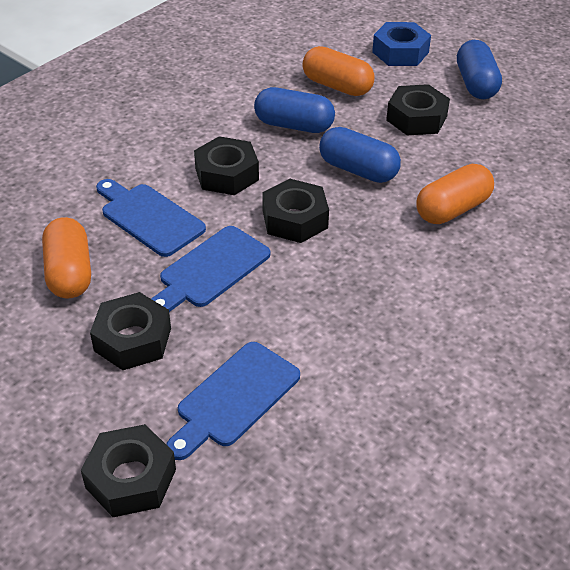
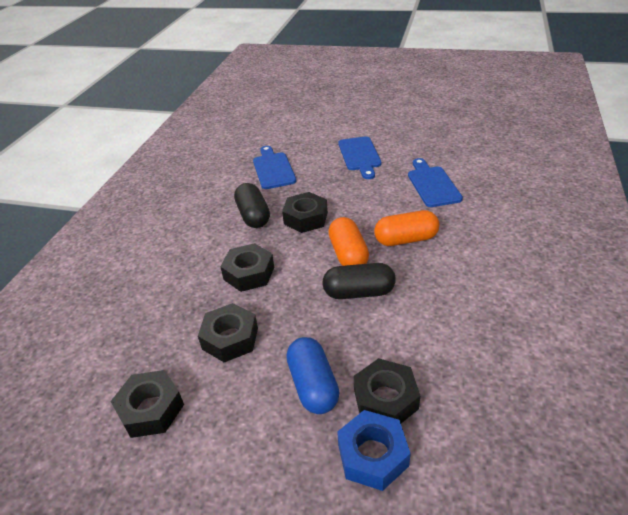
black capsule: none = 0 -> [234,183,270,228] [322,263,396,299] = 2
blue capsule: [254,87,335,133] [319,127,401,183] [457,40,502,99] = 3 -> [286,337,340,414] = 1
orange capsule: [42,217,91,298] [302,46,375,96] [416,164,494,224] = 3 -> [328,217,369,266] [374,210,440,246] = 2

